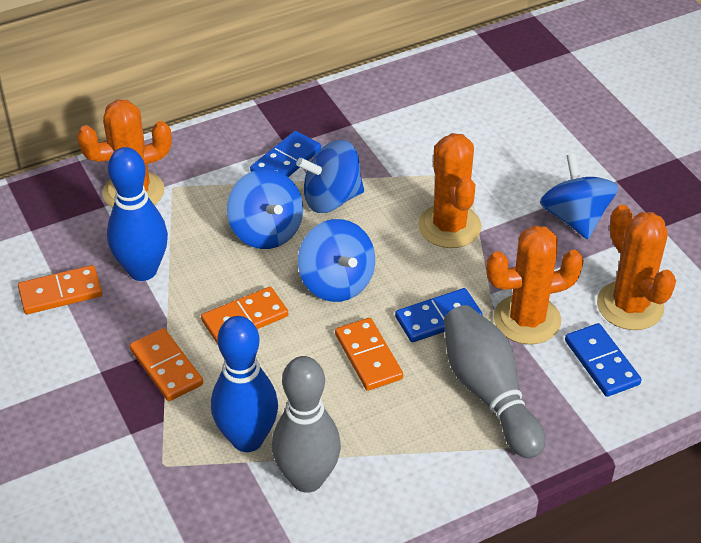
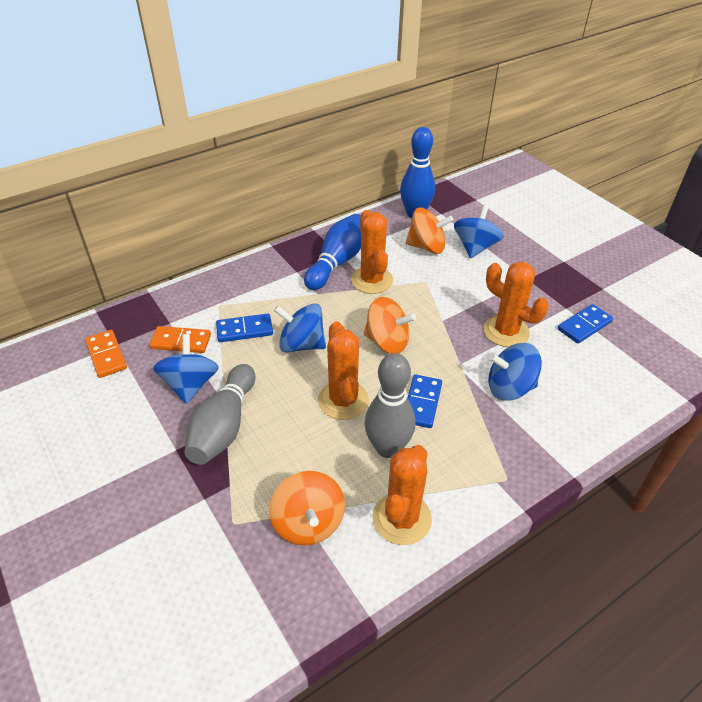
orange domino: [18,265,102,314] [130,328,203,401] [201,287,288,344] [335,318,403,391] = 4 -> [85,330,127,378] [149,326,211,353] = 2
orange spinning top: none = 0 -> [269,471,345,546] [364,297,416,354] [406,208,453,254] = 3

